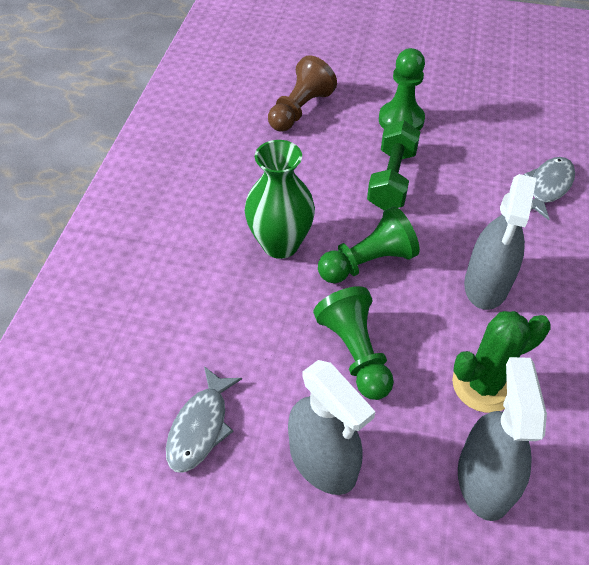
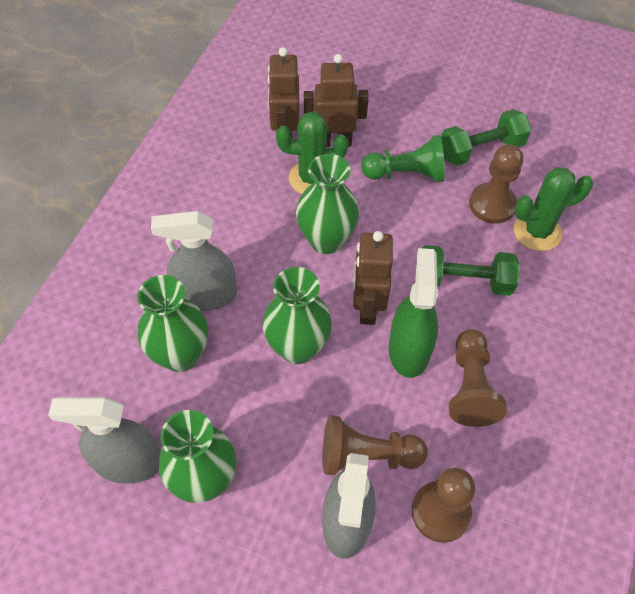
brown pawn: [268,55,337,132] = 1 -> [322,415,428,475] [412,468,476,543] [449,329,507,427] [469,144,523,224] = 4
brown robot: none = 0 -> [268,47,299,139] [304,54,369,147] [353,231,393,325] = 3
green cactus: [452,311,551,413] = 1 -> [276,111,348,194] [514,167,593,251] = 2
green dumbbell: [367,120,420,210] = 1 -> [422,245,520,296] [441,109,531,166] = 2
green pawn: [313,286,394,400] [318,206,420,283] [379,48,425,131] = 3 -> [361,135,445,182] = 1
green spray bottle: none = 0 -> [389,248,438,378] = 1
green vase: [245,140,315,259] = 1 -> [137,275,208,372] [159,410,236,503] [263,267,332,364] [296,154,359,254] = 4
grey fish: [166,366,242,473] [524,157,575,220] = 2 -> none = 0

